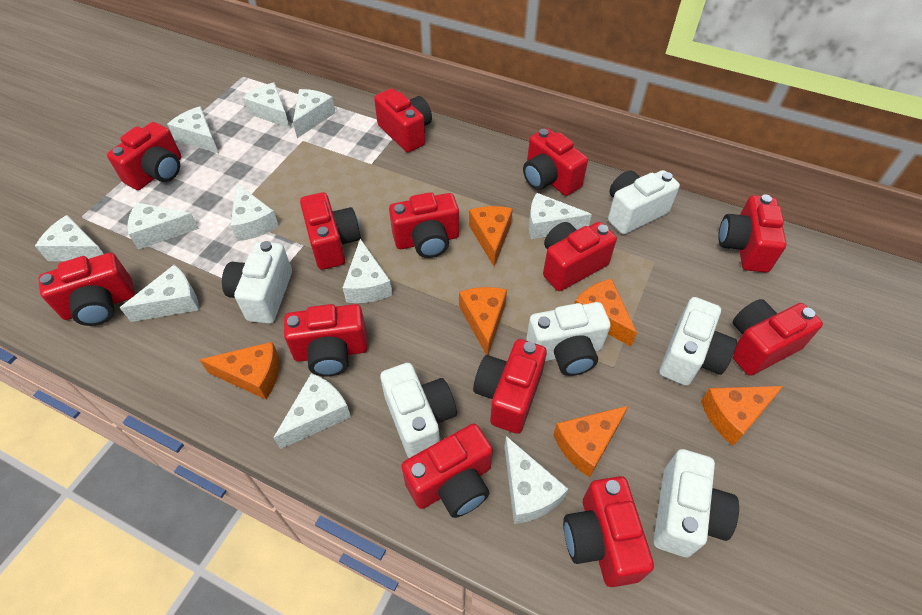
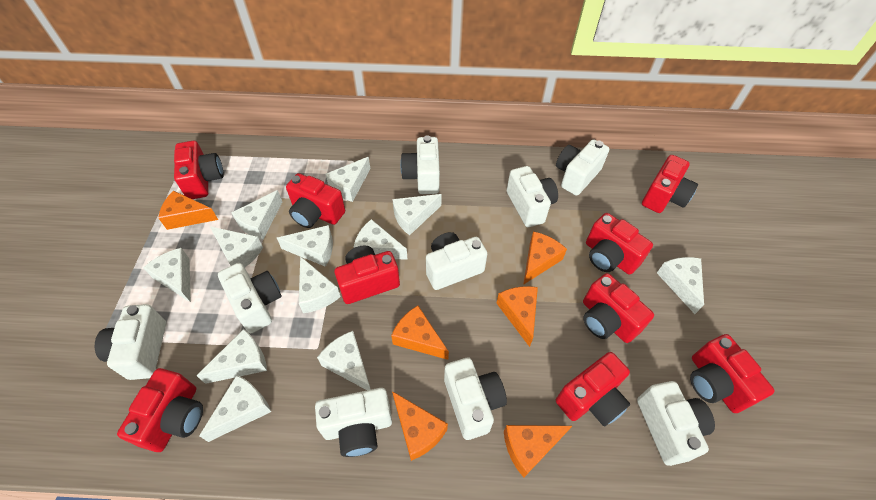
red camera: [38,252,135,326] [107,122,181,190] [284,304,368,377] [300,192,361,270] [374,88,432,152] [389,192,459,258] [401,424,493,518] [473,339,547,434] [523,128,588,196] [543,222,617,291] [563,476,654,587] [718,194,787,273] [733,299,823,376] = 13 -> [117,368,203,452] [174,141,224,199] [286,173,345,228] [334,245,400,304] [556,352,630,427] [583,273,654,343] [586,213,653,275] [642,155,698,213] [690,334,775,413] = 9
white camera: [222,241,292,324] [380,363,457,458] [526,302,611,376] [608,170,680,234] [654,449,739,557] [660,297,737,386] = 6 -> [95,304,166,380] [218,263,282,333] [315,388,392,457] [400,135,440,194] [426,232,487,290] [444,357,507,440] [507,166,558,227] [556,139,609,196] [637,381,715,466] = 9
white cheese: [35,215,104,261] [120,265,199,322] [127,202,199,250] [167,106,219,153] [230,183,279,241] [243,82,290,128] [273,373,351,449] [293,89,336,138] [343,239,393,303] [504,436,568,524] [529,193,592,239] = 11 -> [143,248,191,302] [197,329,267,384] [199,375,271,442] [210,226,263,267] [231,190,282,240] [277,225,333,267] [299,256,341,313] [317,331,371,390] [326,157,370,202] [354,219,408,260] [392,194,442,235] [657,257,704,314] = 12

